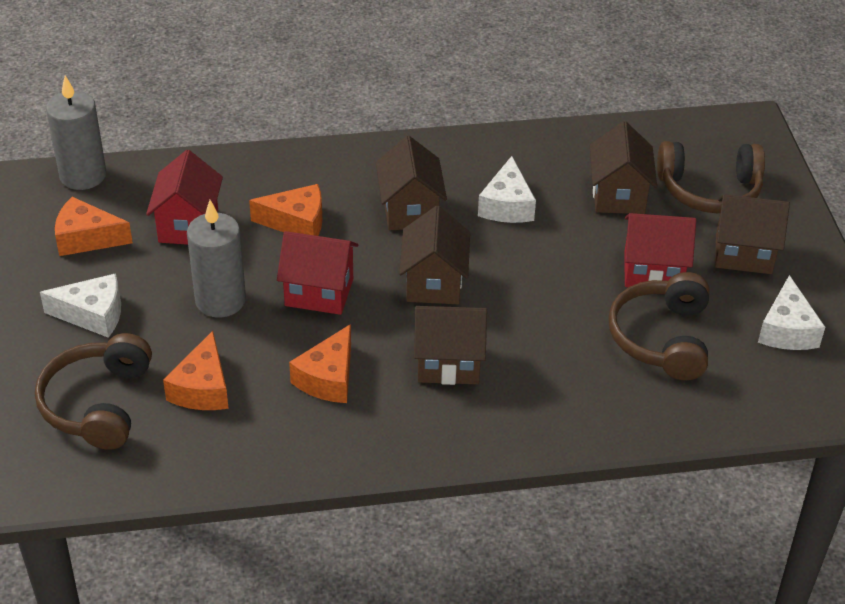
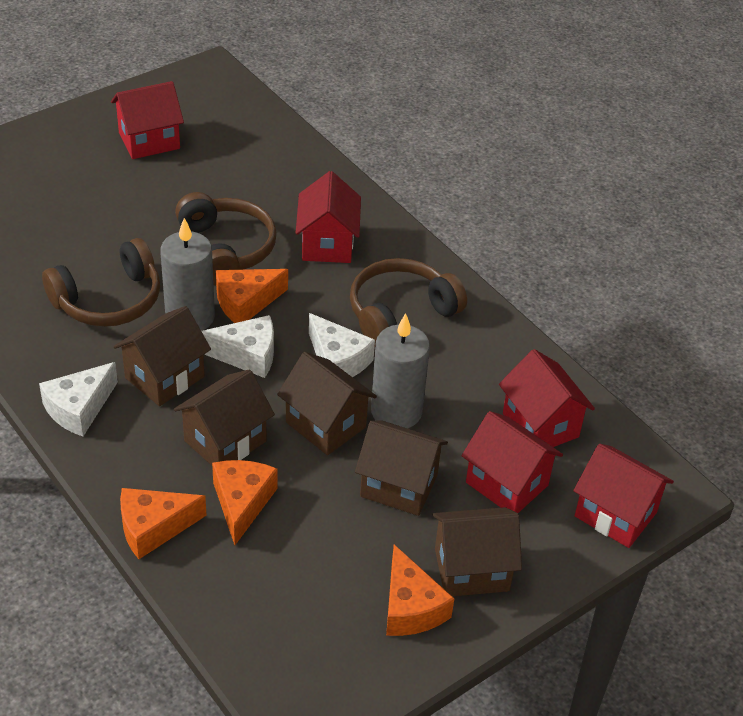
red house: [146,150,223,245] [277,231,358,315] [624,213,696,287] = 3 -> [111,81,184,159] [296,171,361,263] [462,411,563,513] [499,349,595,447] [573,444,674,548] = 5

